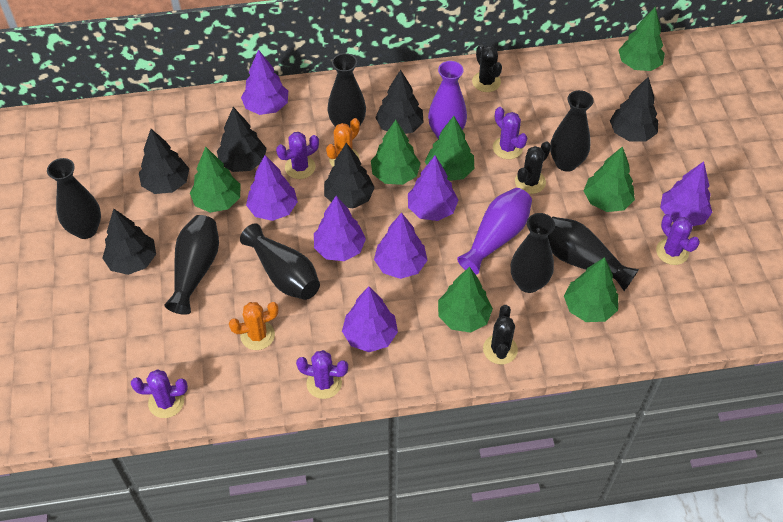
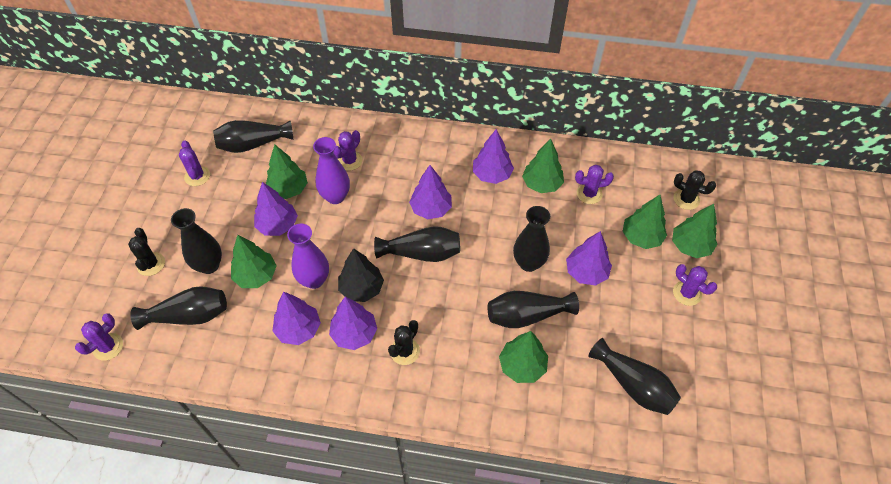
black tree: [102,208,156,275] [139,129,189,194] [217,107,267,172] [324,143,375,209] [375,70,424,134] [610,77,658,141] = 6 -> [338,248,384,302] = 1
green tree: [190,147,241,213] [371,120,421,185] [425,116,474,181] [438,267,493,333] [564,257,618,322] [584,146,635,212] [619,7,665,71] = 7 -> [231,235,277,288] [266,144,308,199] [499,331,548,383] [522,139,564,193] [622,195,667,249] [672,204,717,258] = 6
orange cactus: [229,302,279,350] [326,118,360,166] = 2 -> none = 0
purple tree: [241,49,288,115] [246,155,298,221] [314,196,366,261] [342,286,398,352] [374,212,428,279] [408,156,458,221] [660,161,712,226] = 7 -> [254,182,298,236] [272,292,321,345] [329,297,377,350] [409,165,452,219] [473,129,514,184] [566,231,612,286] = 6

